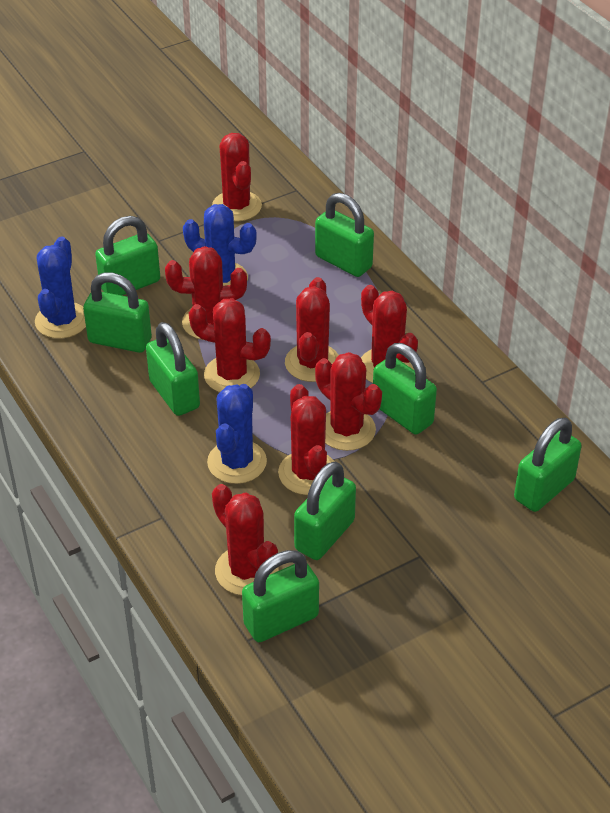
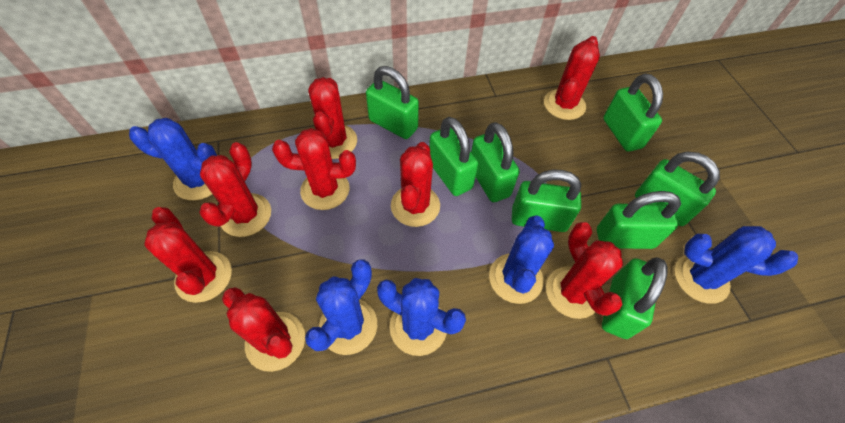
blue cactus: [35,237,86,339] [183,204,257,286] [207,384,267,484] = 3 -> [129,118,217,201] [305,259,377,355] [377,278,466,356] [489,216,554,304] [675,226,798,304] = 5

